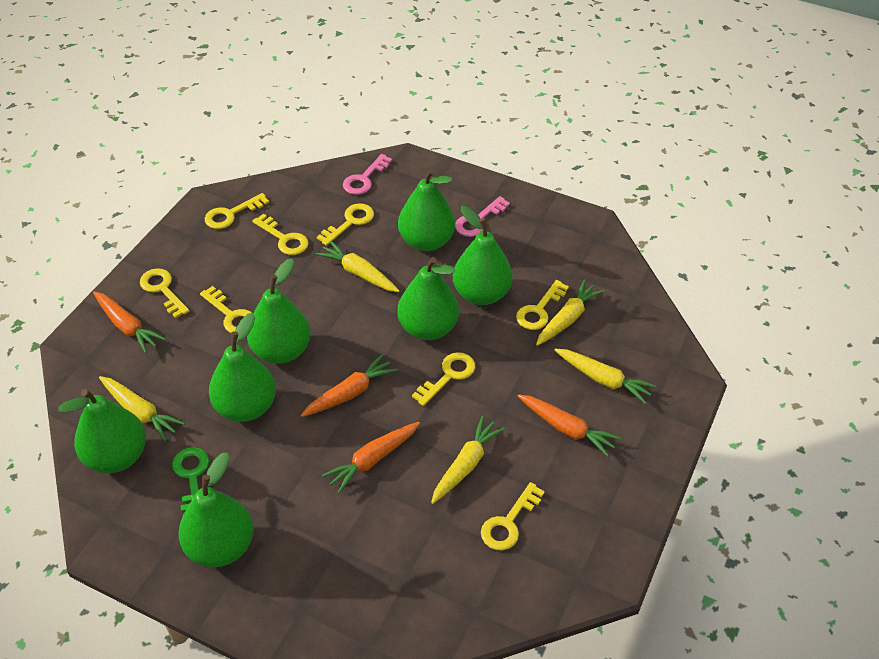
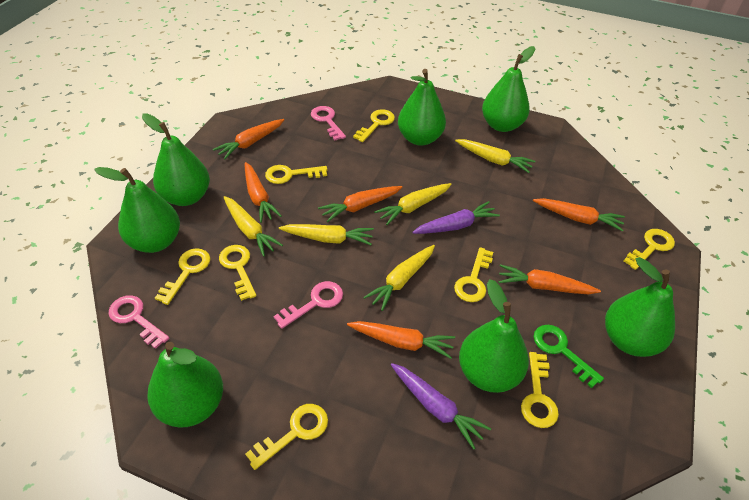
orange carrot: [93,291,166,353] [301,354,397,417] [322,422,420,494] [518,394,621,457] = 4 -> [213,119,284,159] [245,162,282,223] [318,186,402,222] [347,321,455,359] [498,264,601,295] [533,198,625,232] = 6
pink key: [343,154,392,195] [455,196,510,237] = 2 -> [109,295,169,349] [273,281,343,329] [311,106,346,140] = 3
purple carrot: none = 0 -> [391,363,491,450] [412,201,500,234] = 2

